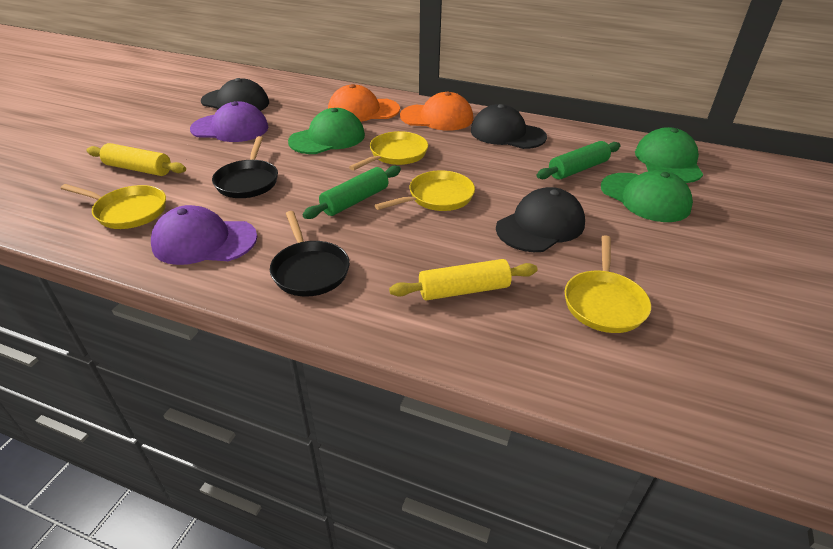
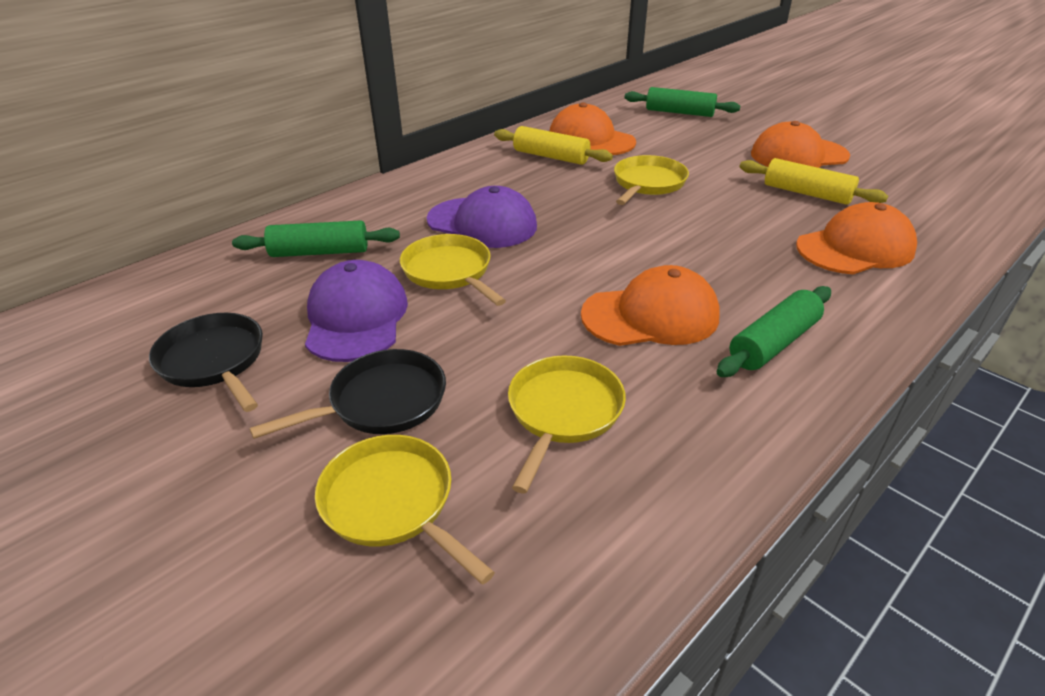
black cap: [201,78,269,111] [471,104,547,149] [496,187,585,252] = 3 -> none = 0
green cap: [288,108,365,154] [601,170,693,222] [635,127,703,183] = 3 -> none = 0
green rolling pin: [302,166,401,219] [536,141,621,180] = 2 -> [232,220,400,257] [625,87,740,117] [717,286,831,377] = 3
orange cap: [328,84,400,122] [400,92,473,131] = 2 -> [550,102,636,155] [581,265,720,346] [751,121,850,168] [796,202,917,274] = 4

